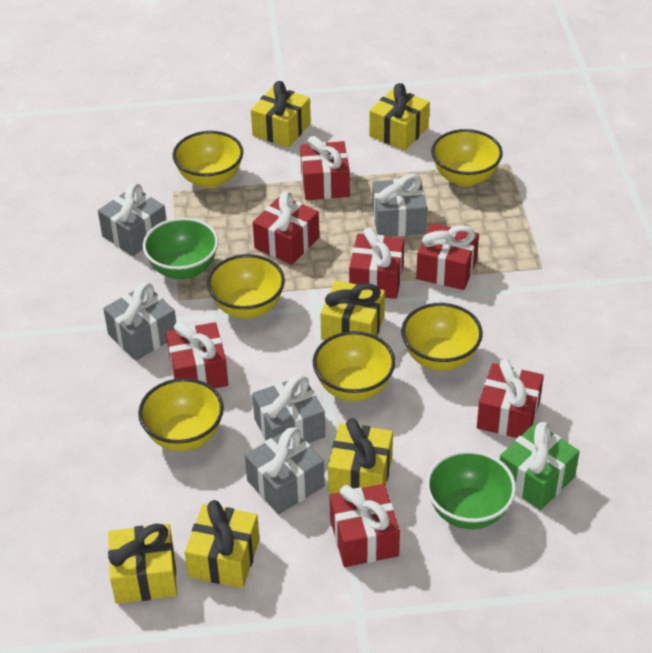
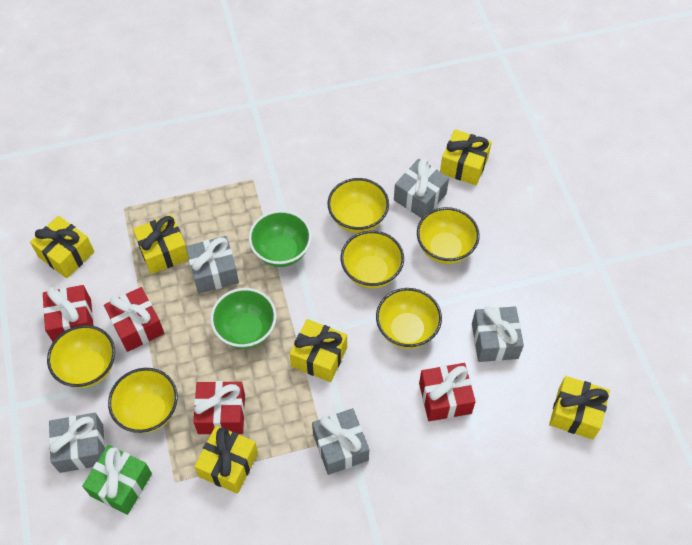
red gift: [166,322,228,389] [253,191,319,265] [300,136,350,200] [330,484,400,567] [349,228,404,299] [416,223,479,290] [477,359,544,438] = 7 -> [43,285,94,342] [104,287,164,352] [193,381,245,434] [419,363,476,421] = 4

